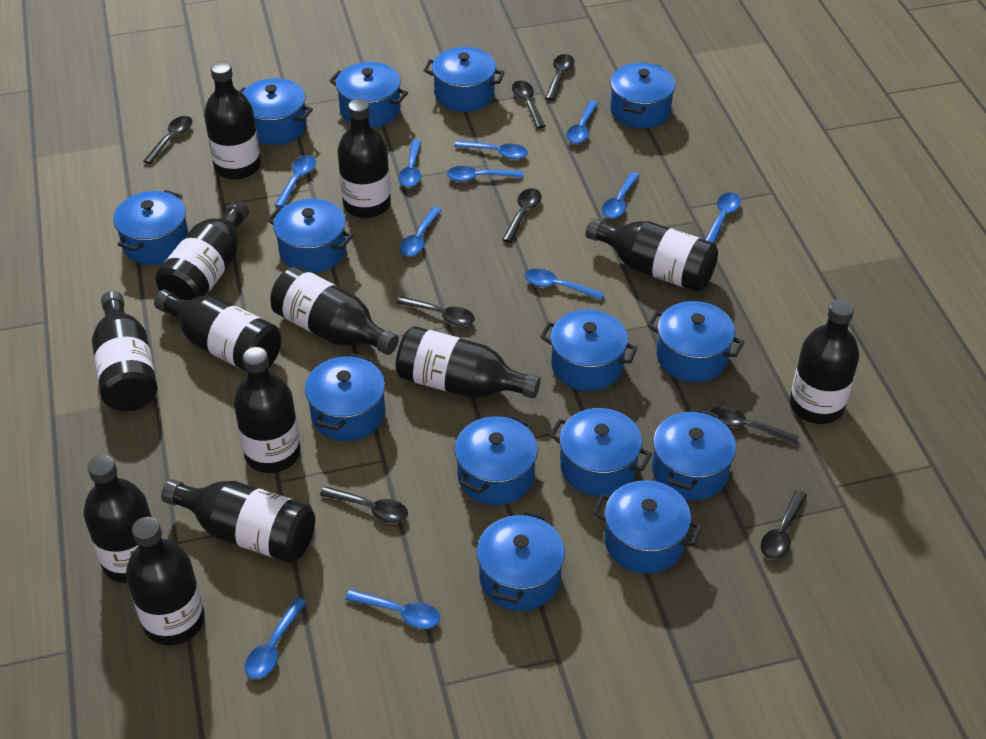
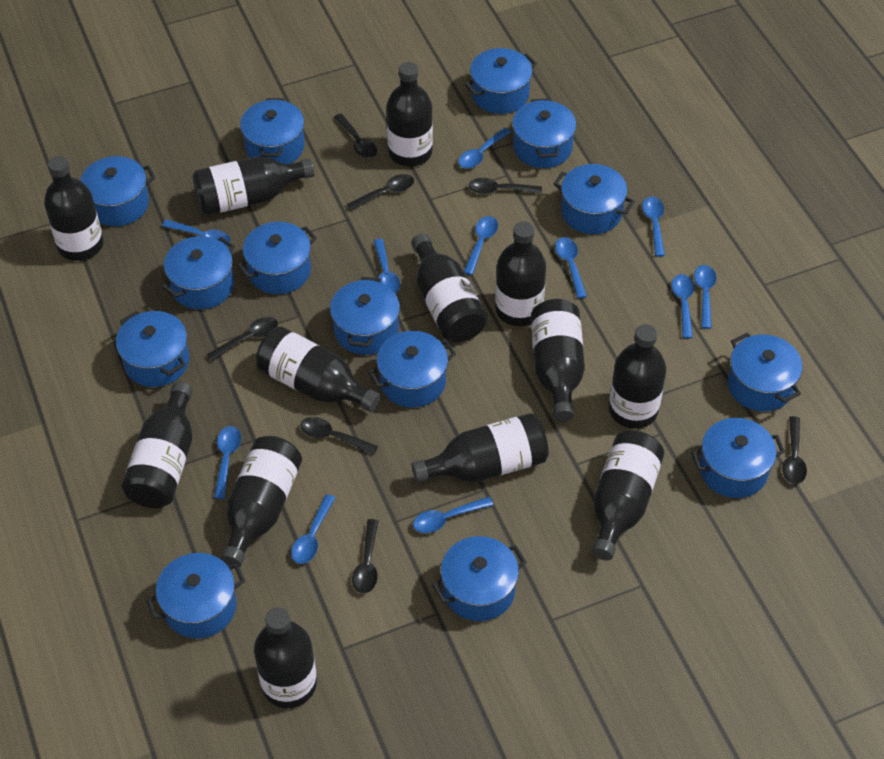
black spoon: [143,116,192,164] [320,486,408,523] [396,296,475,326] [502,188,542,243] [512,81,545,129] [545,54,574,101] [710,406,799,445] [761,490,807,560] = 8 -> [207,317,278,361] [300,417,378,455] [334,114,377,158] [347,174,414,210] [352,519,378,593] [469,178,542,194] [782,416,807,484] = 7

